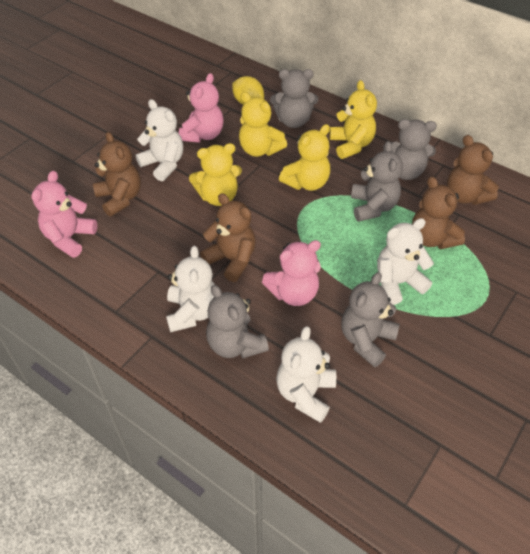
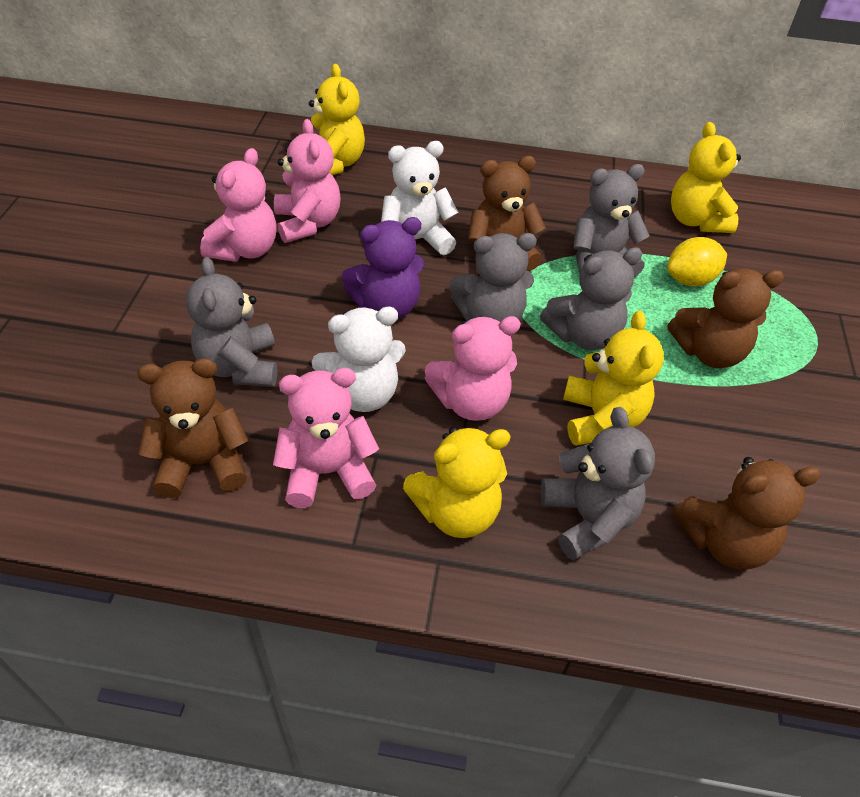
pink teddy bear: [31,171,97,258] [179,73,223,143] [262,240,321,306] = 3 -> [200,148,277,262] [273,368,379,508] [274,119,341,243] [425,316,521,421] = 4
purple teddy bear: none = 0 -> [342,217,424,319] = 1
white teddy bear: [136,99,183,181] [166,246,215,332] [276,326,336,423] [377,218,434,305] = 4 -> [312,307,406,412] [381,141,459,255] = 2

